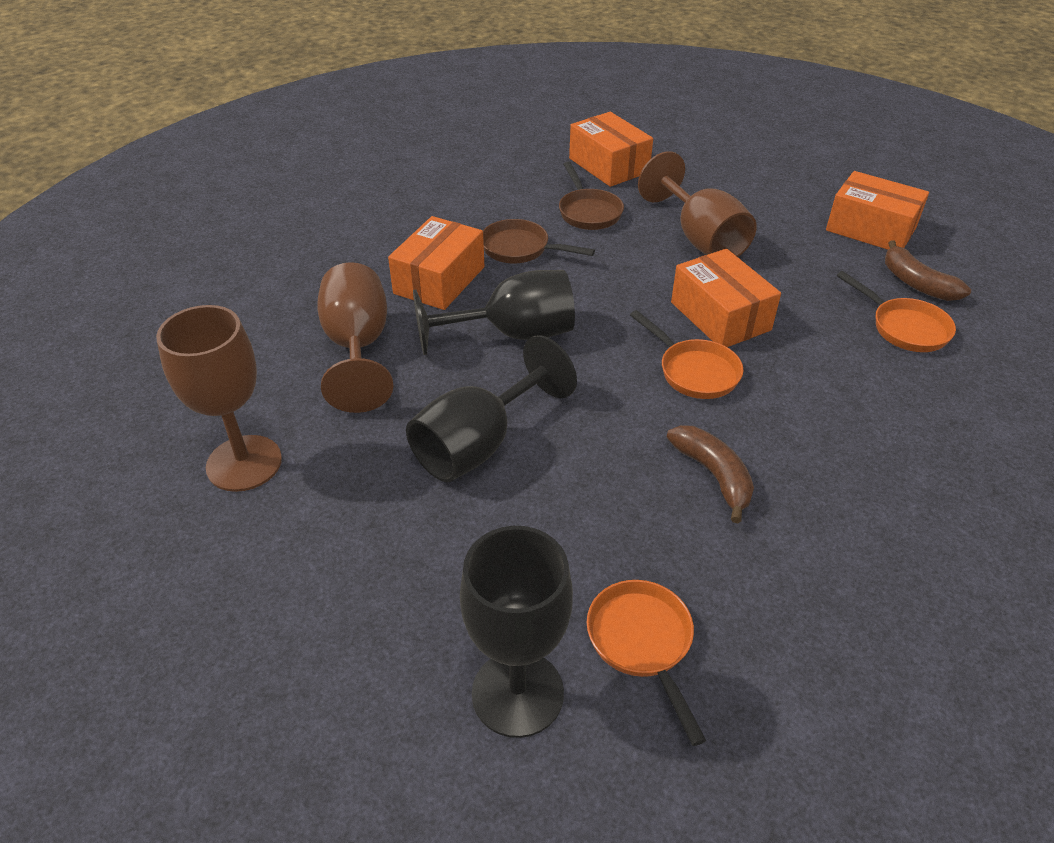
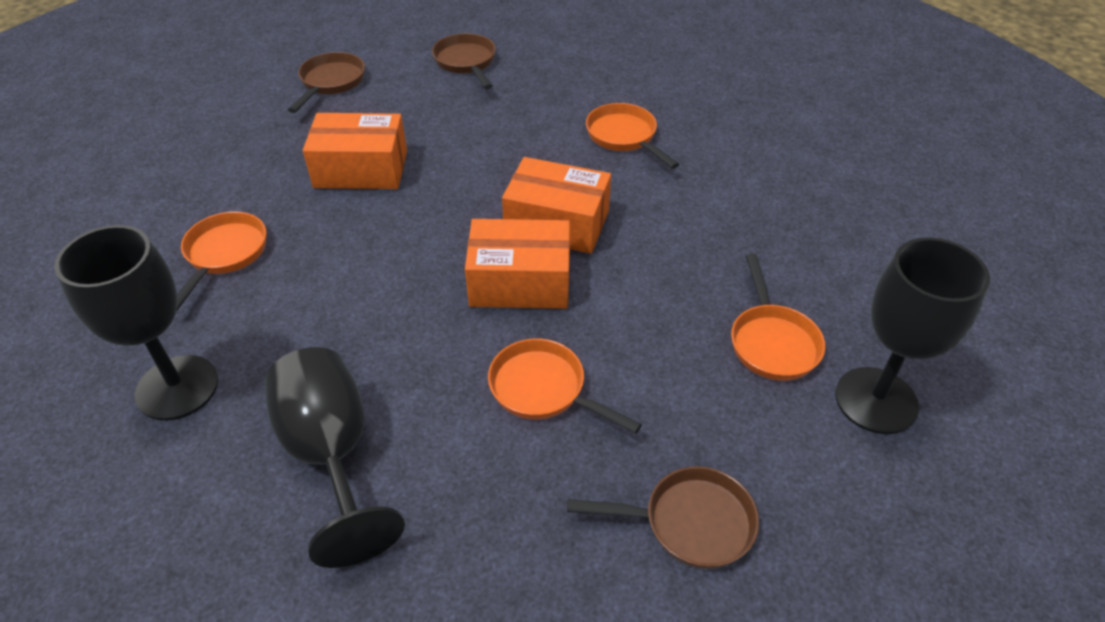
brown banana: [667,425,754,523] [885,240,971,301] = 2 -> none = 0
brown goblet: [156,305,282,492] [317,262,393,413] [638,151,757,257] = 3 -> none = 0
brown pan: [483,219,595,263] [559,161,624,230] = 2 -> [288,52,365,113] [432,33,496,89] [567,466,759,569] = 3
orange box: [388,216,484,310] [569,112,653,187] [671,249,781,347] [826,171,929,250] = 4 -> [303,113,407,189] [465,219,570,309] [502,157,611,254] = 3
orange pan: [587,580,706,746] [630,310,743,399] [837,271,956,352] = 3 -> [176,211,266,311] [488,339,642,434] [586,103,679,169] [731,253,825,381] = 4

